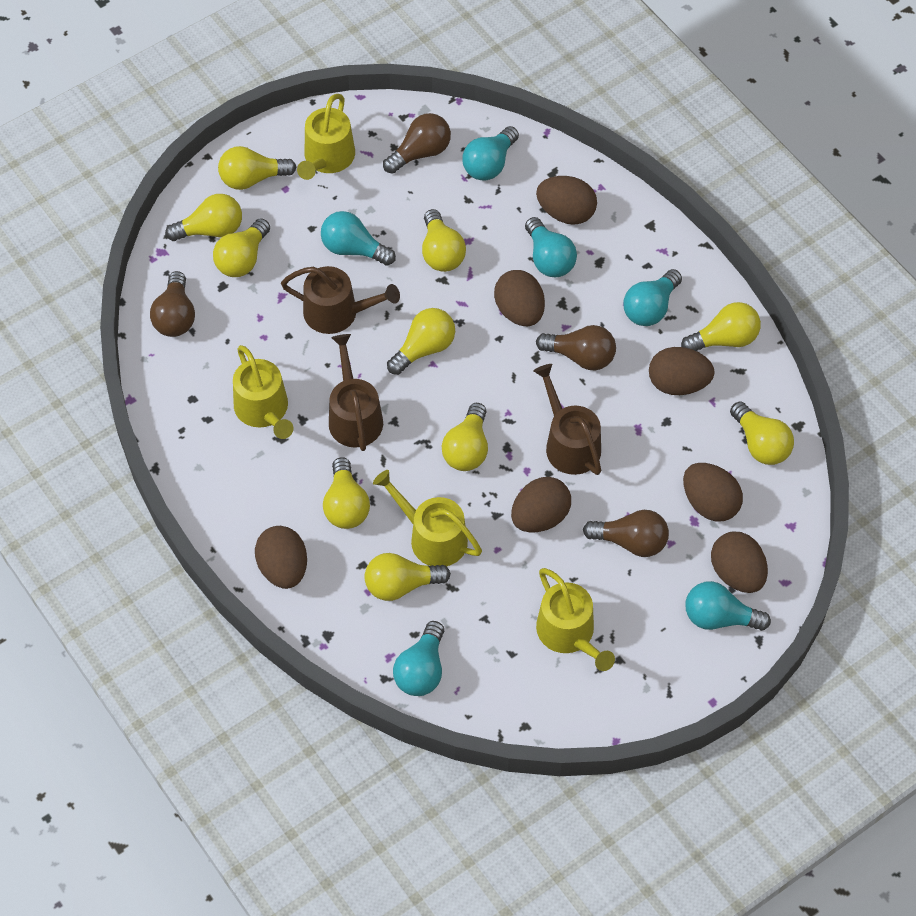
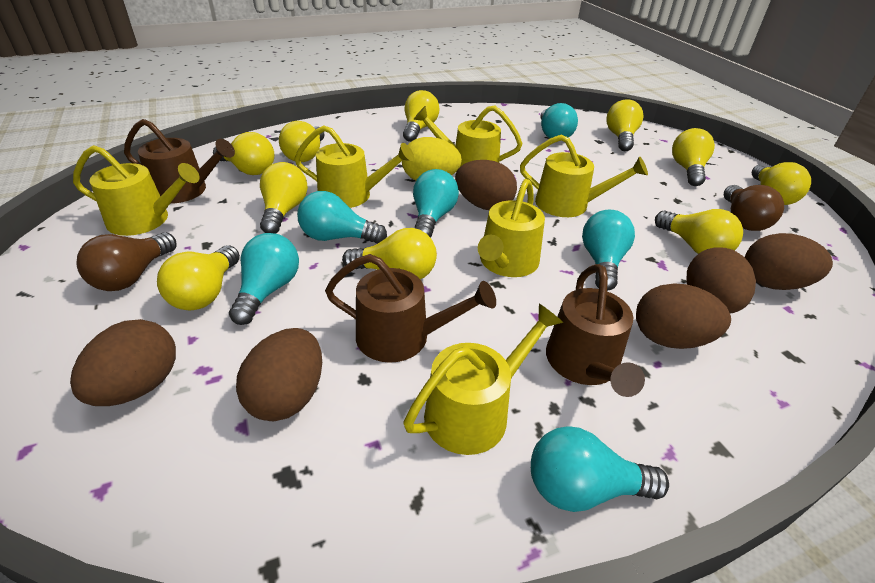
brown egg: [255,526,307,589] [494,270,545,326] [511,477,571,533] [536,176,597,225] [649,347,715,395] [683,463,743,521] [711,531,768,593] = 7 -> [70,319,176,406] [236,328,322,421] [455,160,517,210] [636,283,731,349] [687,248,756,314] [745,233,833,290] = 6
brown light bulb: [150,271,195,337] [383,113,451,174] [536,325,616,370] [583,510,669,557] = 4 -> [76,232,177,291] [724,185,784,231] = 2
yellow egg: none = 0 -> [402,137,462,181] = 1
yellow watering can: [233,345,293,439] [297,94,355,180] [373,470,482,566] [536,568,615,671] = 4 -> [73,145,200,236] [294,125,414,208] [404,304,564,455] [413,106,522,172] [478,179,545,277] [520,134,648,217] = 6

